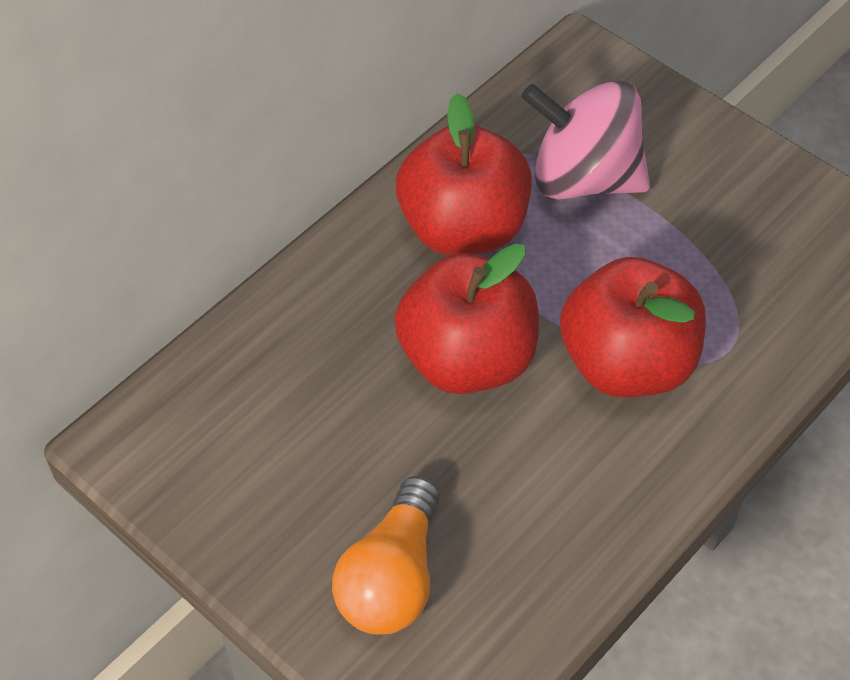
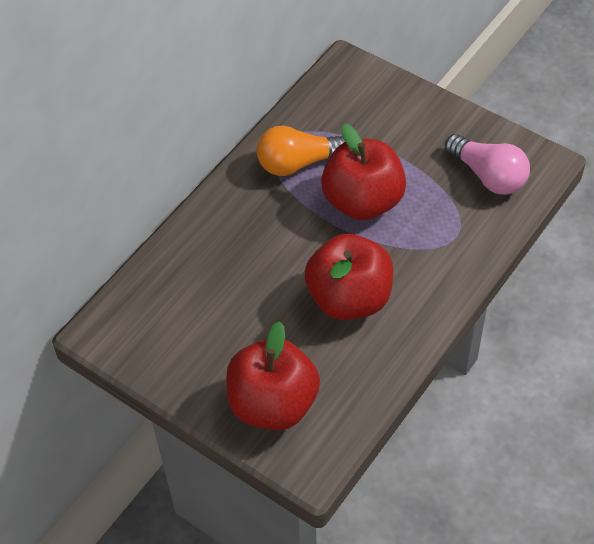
pink light bulb: none = 0 -> [445,134,530,195] = 1
pink spinning top: [521,80,650,200] = 1 -> none = 0

